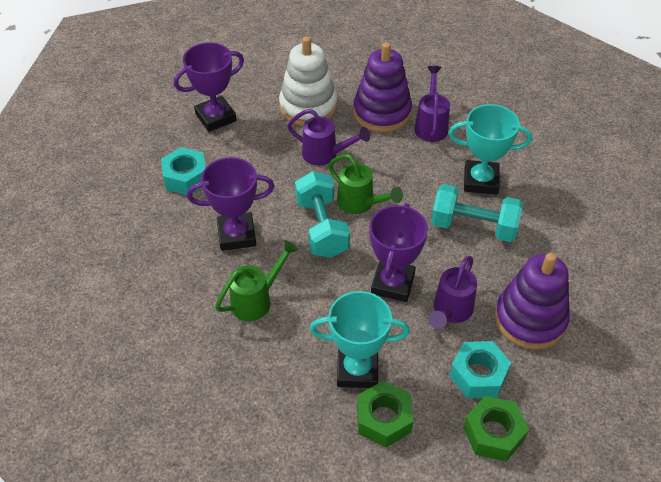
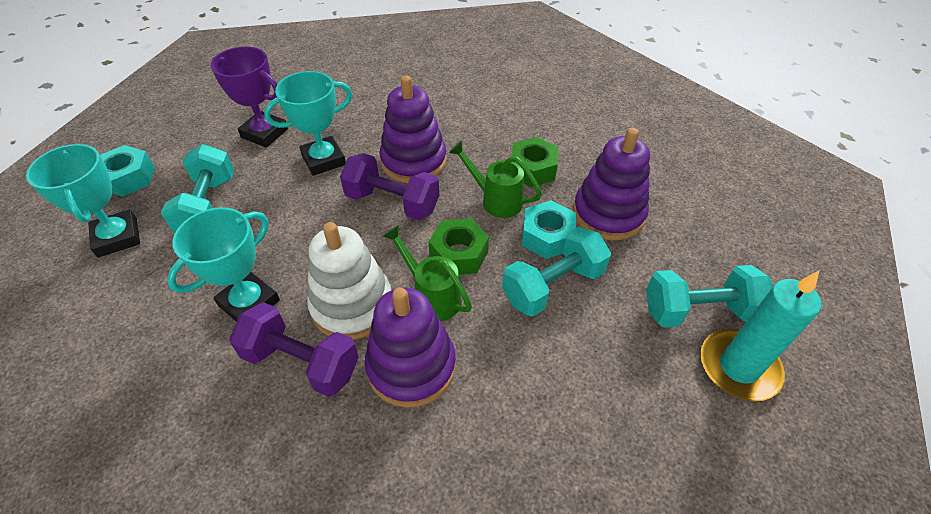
purple dumbbell: none = 0 -> [229,302,359,397] [340,153,439,220] = 2
purple stacking toy: [353,42,412,132] [495,253,570,349] = 2 -> [365,288,456,408] [380,76,447,183] [573,128,650,240] = 3
purple trophy: [174,42,244,132] [187,157,275,251] [369,203,428,302] = 3 -> [211,46,288,148] = 1
purple watering can: [287,109,370,166] [414,66,450,142] [429,256,477,329] = 3 -> none = 0
turquoise candle: none = 0 -> [701,271,822,401] = 1
turquoise dumbbell: [295,171,350,258] [431,184,523,242] = 2 -> [161,144,234,232] [502,227,611,317] [646,265,772,328] = 3
turquoise trophy: [309,291,410,388] [449,104,532,195] = 2 -> [26,144,140,257] [167,207,280,322] [264,71,352,176] = 3

